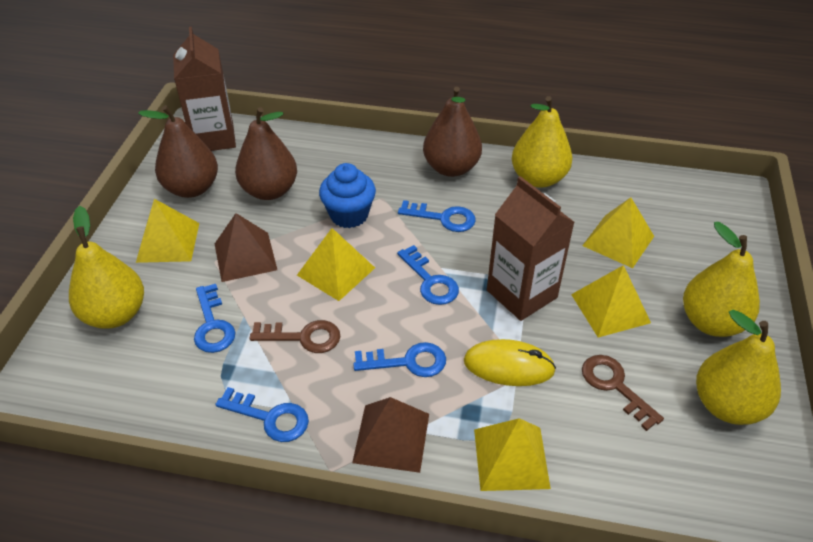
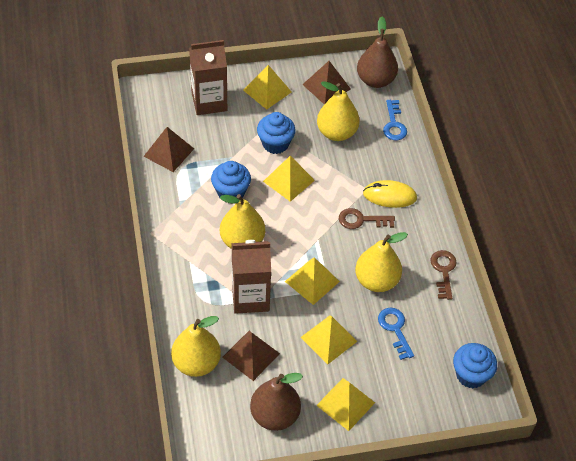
blue cupcake: [319,163,376,228] = 1 -> [211,161,251,198] [257,112,296,154] [453,343,497,388] = 3
blue key: [194,284,235,353] [215,387,309,442] [353,342,446,377] [397,245,459,305] [398,200,476,232] = 5 -> [378,308,414,360] [383,100,407,141] = 2
brown pear: [138,105,218,198] [235,107,297,200] [423,87,482,177] = 3 -> [250,373,303,431] [357,17,398,88] = 2
brown pyramid: [215,213,277,282] [352,397,429,473] = 2 -> [143,127,194,172] [222,331,280,381] [302,61,351,105] = 3

